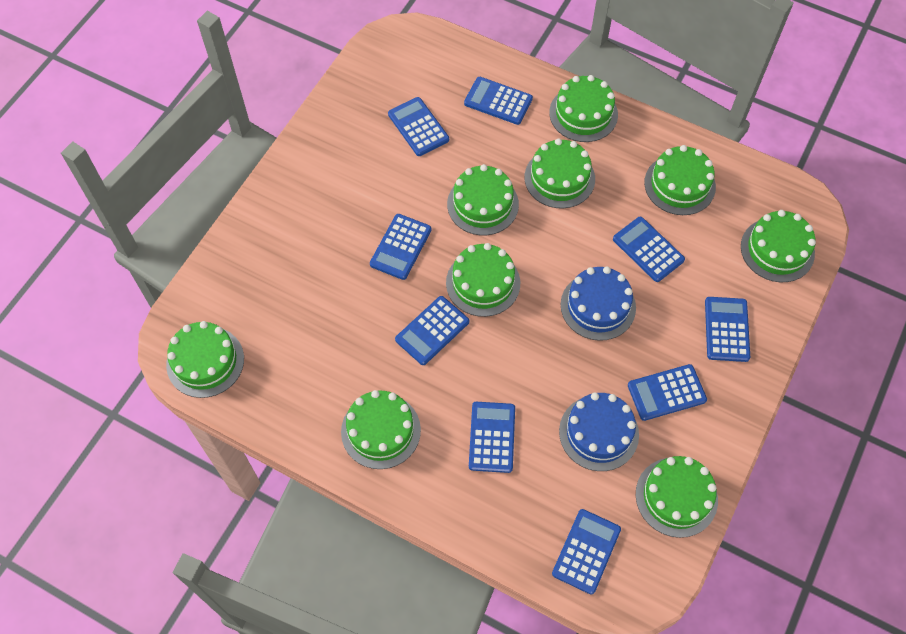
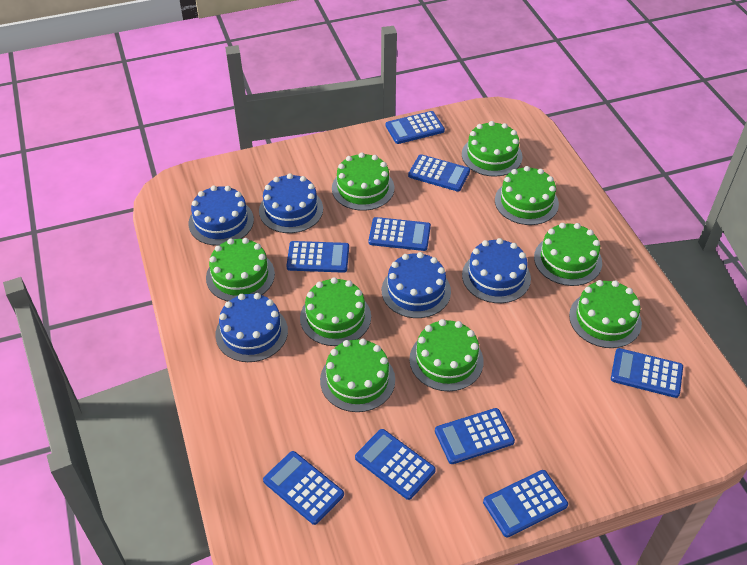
blue cake: [559,393,639,471] [561,266,636,341] = 2 -> [189,185,254,246] [215,293,288,362] [259,173,323,233] [382,252,451,318] [462,238,531,303] = 5

